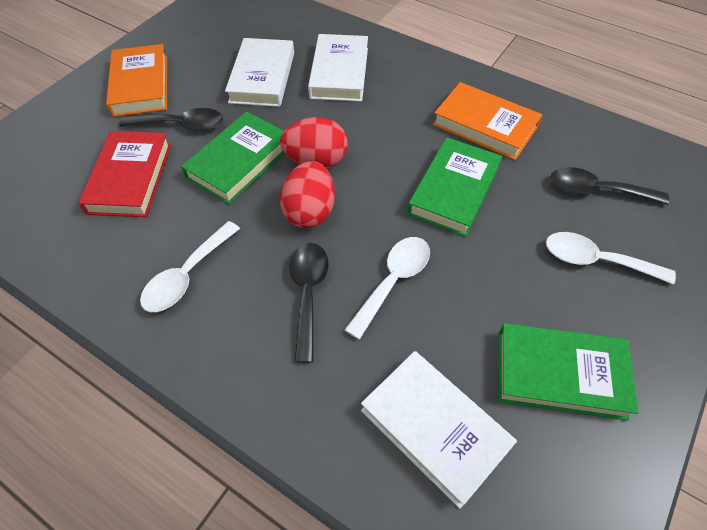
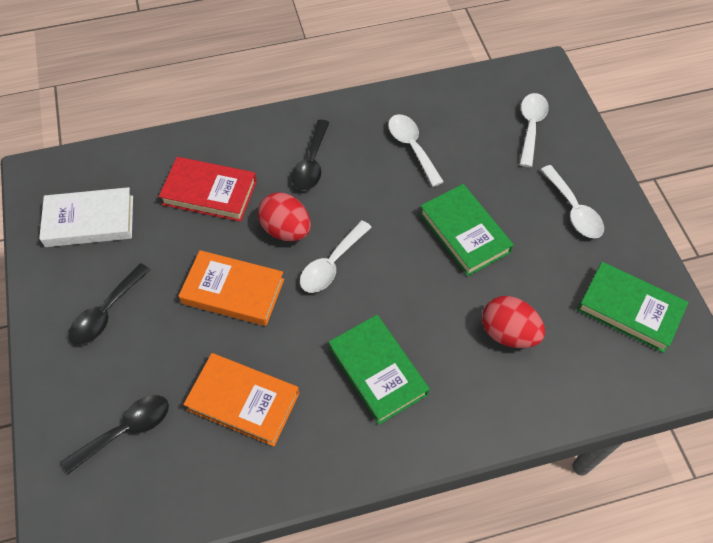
white book: [225,38,294,107] [308,34,368,102] [361,351,517,509] = 3 -> [39,187,133,247] = 1
white spoon: [140,221,240,312] [345,237,430,340] [546,232,676,285] = 3 -> [300,220,372,293] [388,114,444,187] [519,93,549,167] [540,165,604,238] = 4

